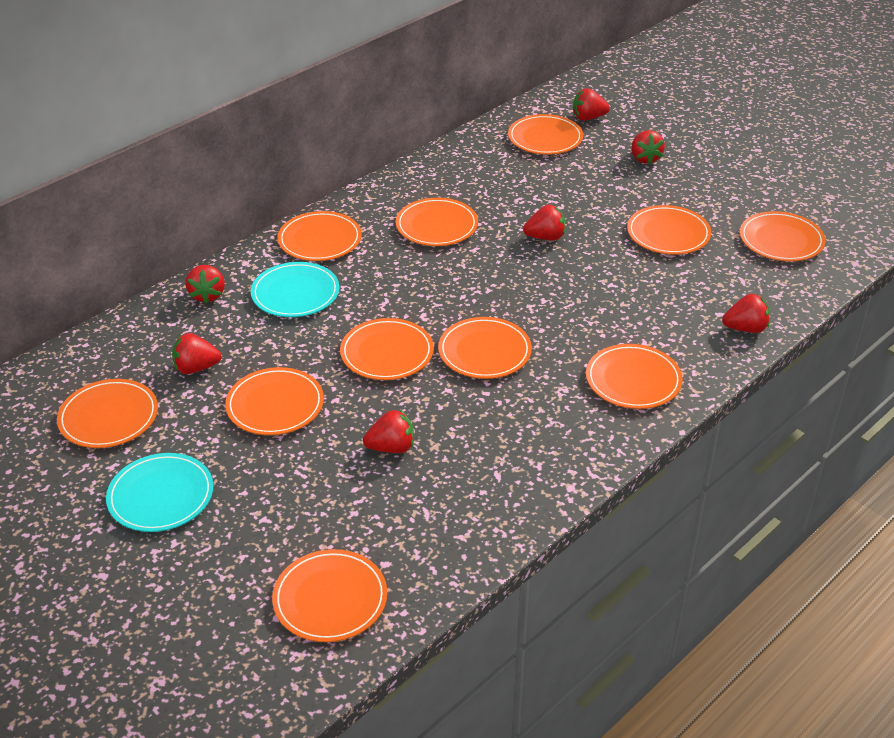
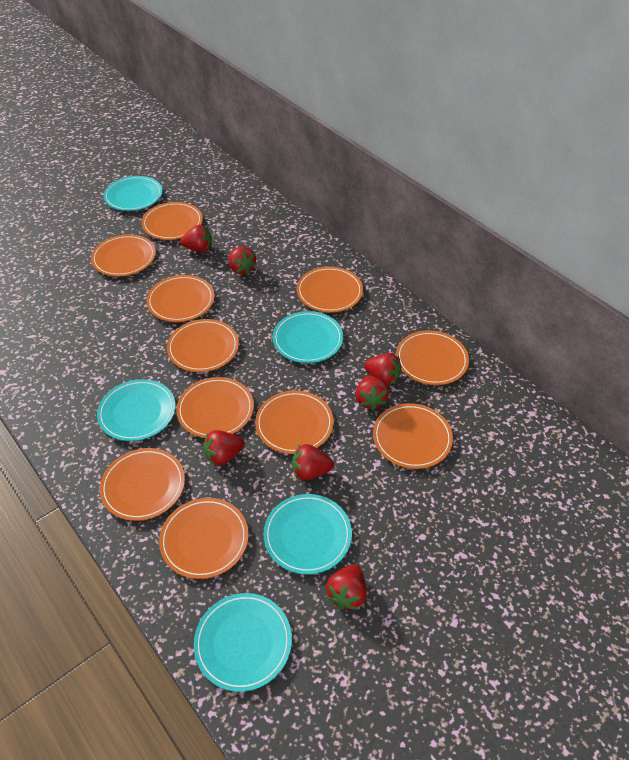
turquoise plate: [106,453,213,532] [251,262,339,317] = 2 -> [97,379,176,441] [104,176,163,211] [194,593,292,692] [263,494,352,574] [273,311,343,363] = 5

